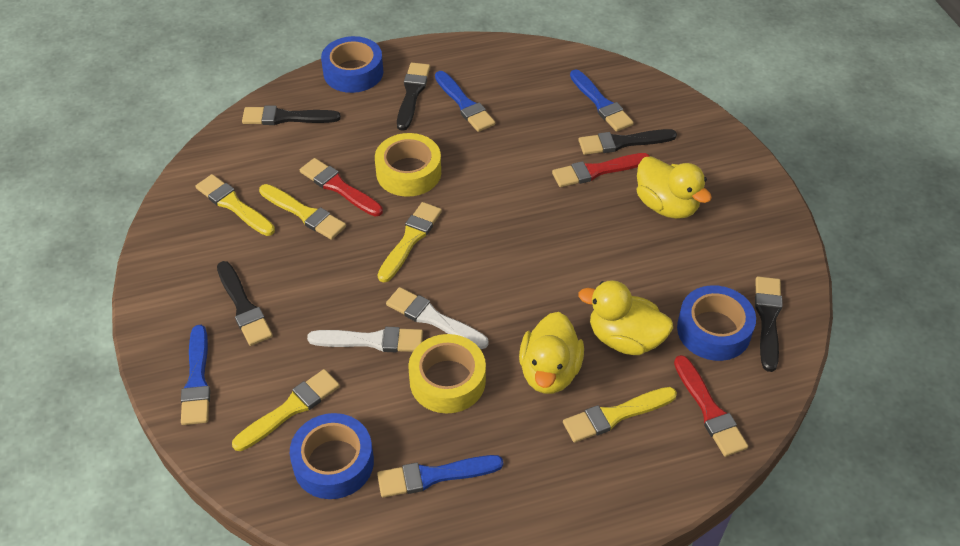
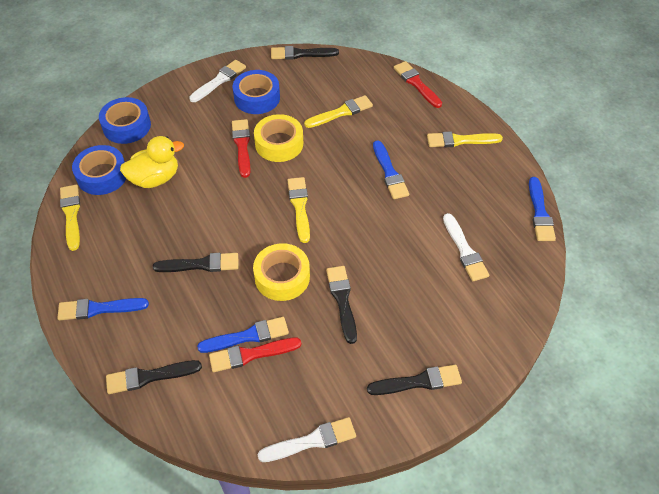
white brush: [307,327,423,352] [386,287,489,349] = 2 -> [189,60,246,102] [258,417,356,462] [443,213,489,281] = 3
yellow brush: [196,174,275,236] [232,369,340,451] [259,184,346,240] [377,202,442,283] [563,387,677,443] = 5 -> [60,185,80,251] [287,177,310,243] [304,95,373,128] [427,132,503,147] = 4
yellow duck: [519,312,584,394] [578,280,673,355] [637,156,712,219] = 3 -> [120,136,184,188] = 1

